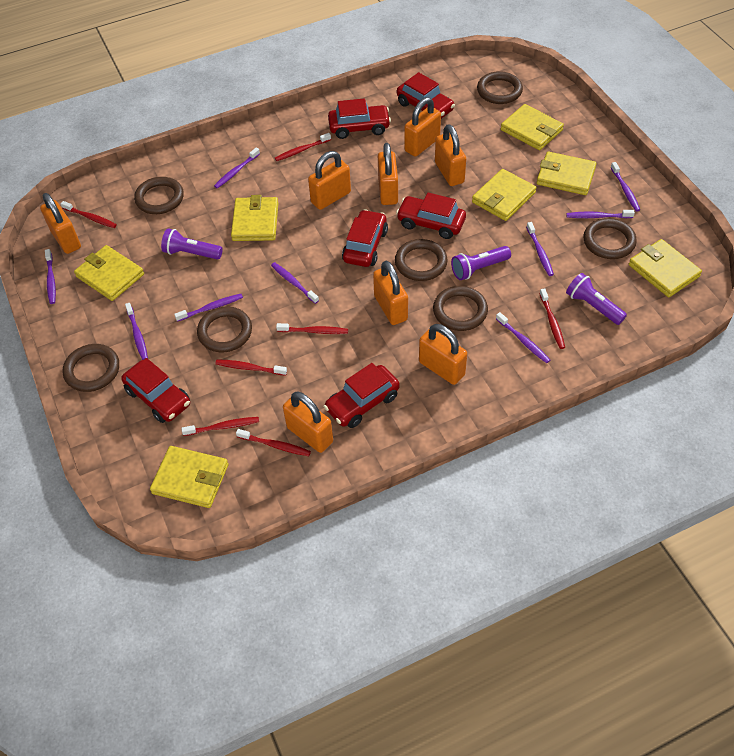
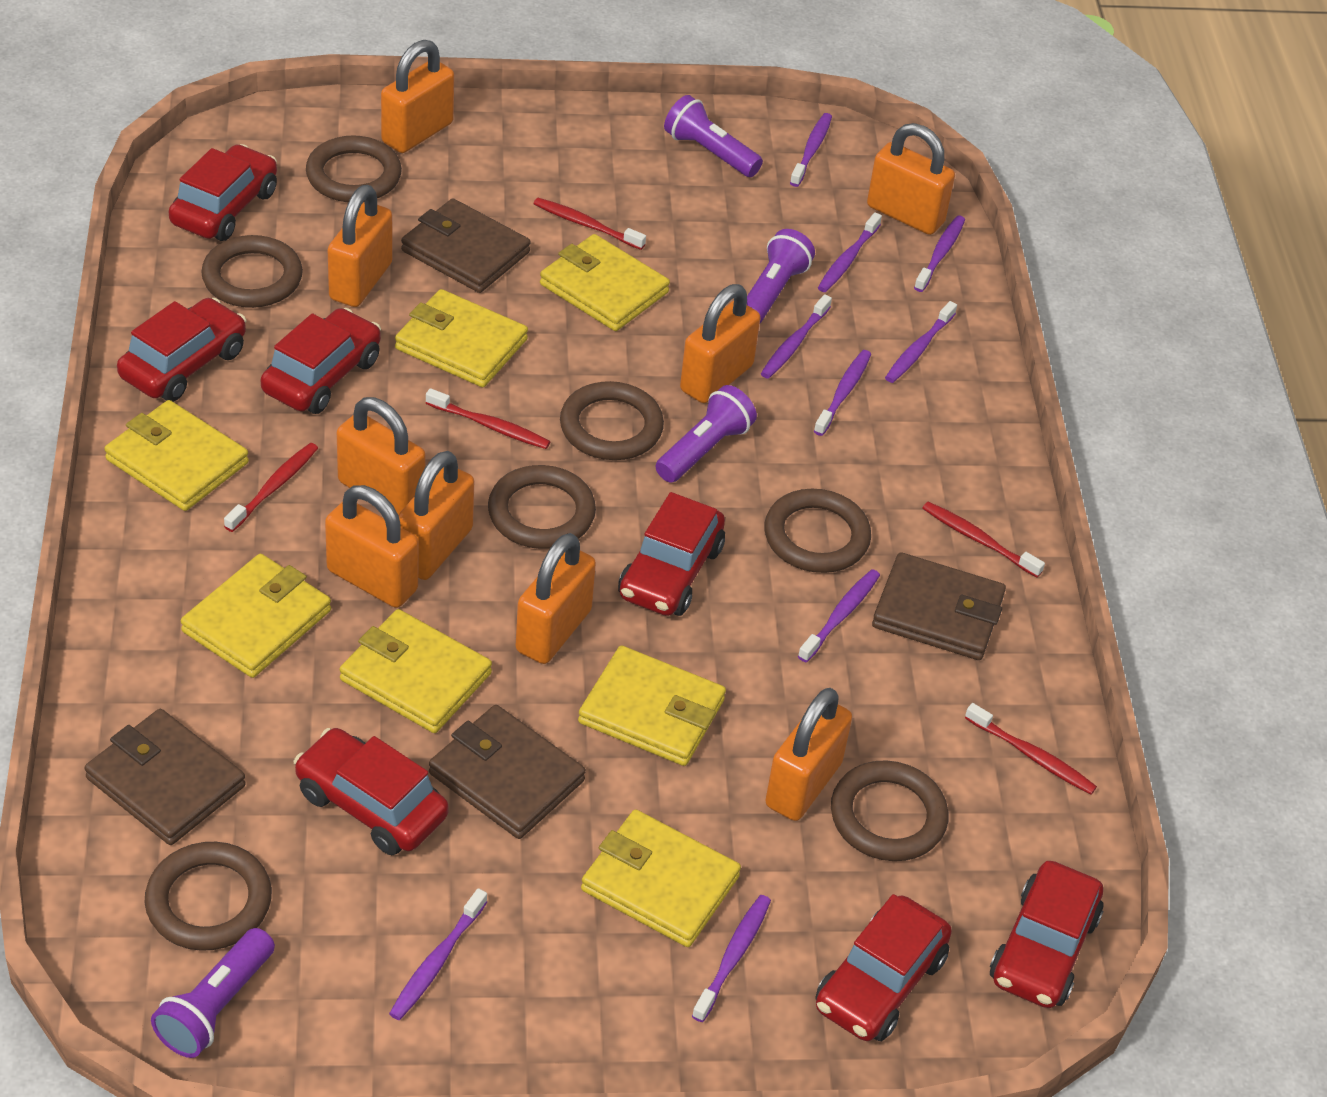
brown wallet: none = 0 -> [85,709,246,845] [401,198,531,293] [429,705,586,839] [872,552,1006,660] = 4
orange padlock: [40,193,81,254] [283,392,333,453] [308,151,351,210] [373,261,408,325] [378,143,398,205] [404,97,441,157] [419,324,467,385] [435,124,466,186] = 8 -> [325,485,419,608] [328,185,393,307] [337,397,426,515] [381,40,454,153] [399,451,474,580] [516,533,596,664] [680,284,760,403] [765,688,852,821] [867,123,955,235] = 9
purple flashlight: [161,228,223,260] [451,246,511,280] [566,273,627,325] = 3 -> [151,928,275,1058] [655,385,757,483] [664,95,763,177] [747,229,815,323] = 4
red car: [121,358,190,423] [324,363,400,428] [328,98,391,139] [342,209,388,267] [396,193,466,239] [397,72,455,119] = 6 -> [117,298,246,402] [169,144,277,241] [261,308,381,414] [294,728,449,856] [618,492,725,616] [816,894,952,1041] [990,861,1104,1008] = 7
red toothbrush: [61,201,117,228] [181,417,259,436] [215,359,287,376] [236,429,311,456] [275,133,331,161] [276,323,348,334] [539,288,565,349] = 7 -> [224,443,318,532] [426,388,550,449] [533,198,646,250] [922,502,1045,577] [965,703,1097,794] = 5

